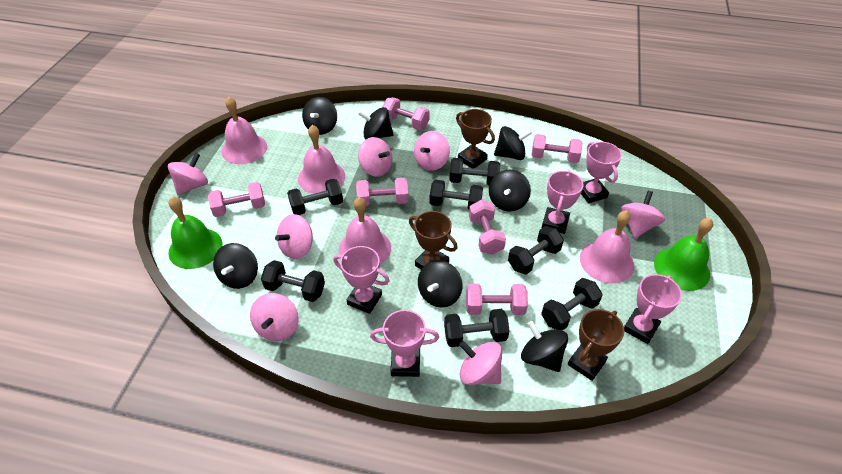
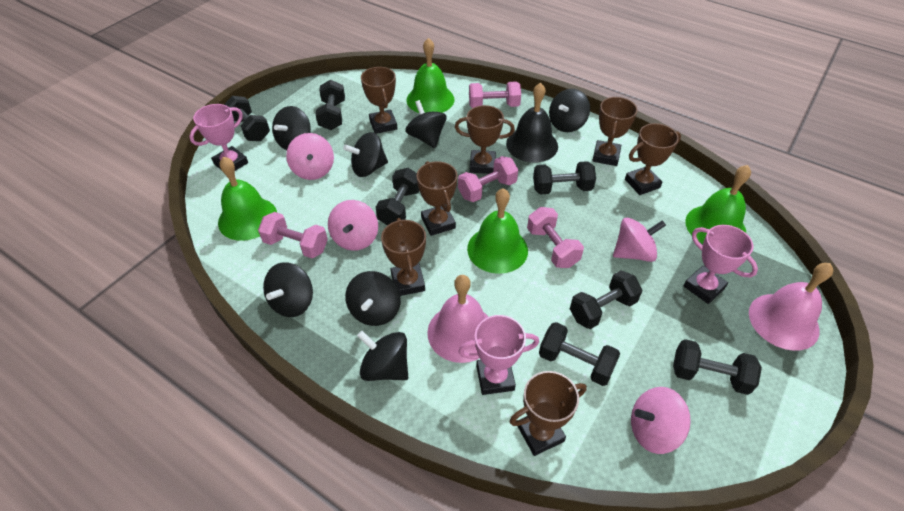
black bell: none = 0 -> [506,83,558,163] = 1
brown trophy: [409,211,458,269] [456,109,495,169] [568,309,625,381] = 3 -> [361,67,398,134] [381,218,426,296] [417,161,458,236] [455,105,515,174] [510,371,587,456] [592,97,638,166] [625,123,681,195] = 7
green bell: [168,197,223,269] [654,218,713,291] = 2 -> [218,156,277,241] [406,38,454,113] [467,188,528,274] [685,165,751,244] = 4
pink bell: [221,97,267,164] [298,125,345,194] [339,197,391,265] [580,210,634,283] = 4 -> [427,275,488,363] [749,263,833,351] = 2
pink dumbbell: [208,182,265,217] [356,178,408,206] [383,97,430,130] [466,283,528,315] [469,200,506,255] [532,134,583,163] = 6 -> [258,212,328,258] [458,156,518,202] [469,81,521,108] [527,207,584,268] = 4
pink spinning top: [168,153,208,195] [250,293,299,341] [275,214,313,259] [358,137,392,177] [414,131,450,171] [459,341,502,385] [621,191,665,238] = 7 -> [286,133,334,180] [328,200,378,251] [613,217,666,262] [631,387,691,454] = 4
pink trophy: [333,246,389,314] [370,310,439,377] [542,170,584,234] [581,142,622,203] [624,274,682,344] = 5 -> [189,104,248,171] [458,315,539,395] [683,225,758,304] = 3

